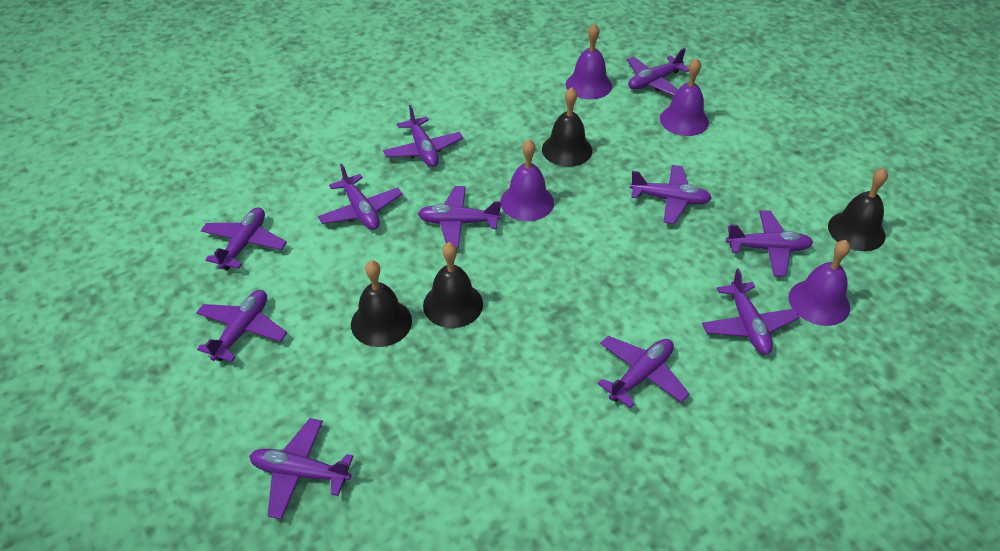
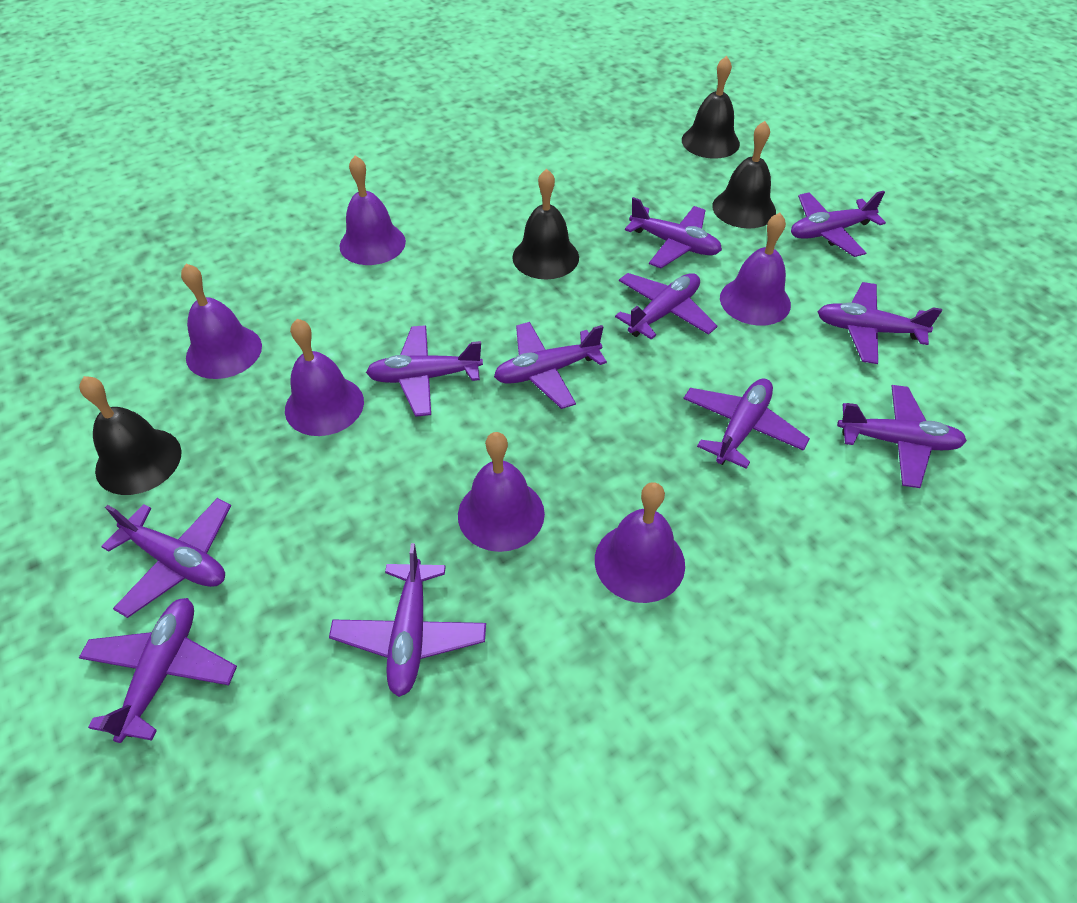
purple bell: [501,139,554,221] [566,23,612,99] [660,58,709,136] [789,240,850,326] = 4 -> [181,264,262,379] [285,319,364,436] [339,155,406,265] [458,432,545,552] [595,482,685,603] [720,213,791,326] = 6

